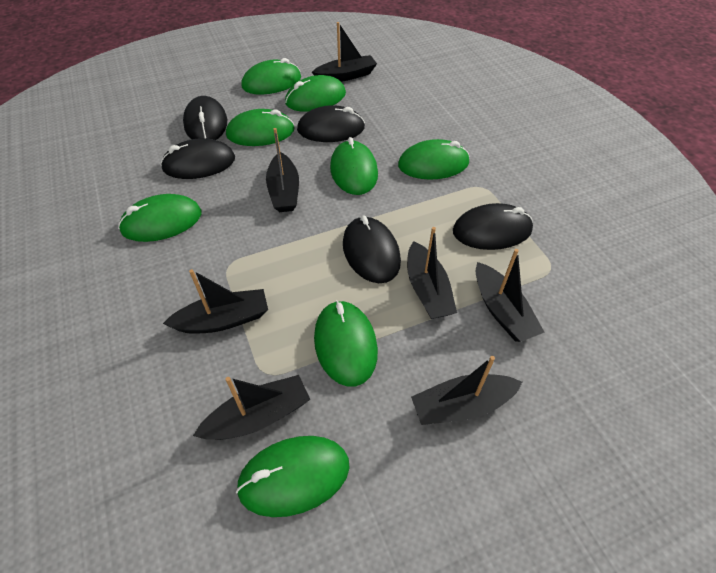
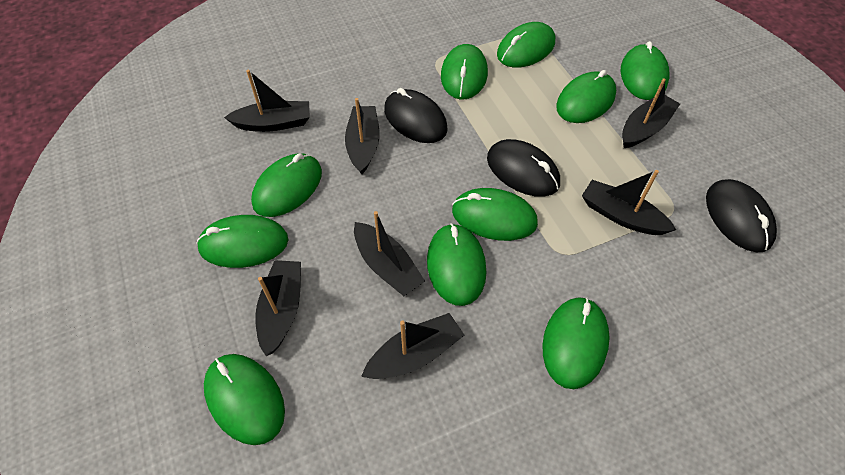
black mouse: [160,138,235,179] [183,96,227,140] [297,105,365,142] [343,215,401,283] [453,203,533,250] = 5 -> [384,88,448,143] [487,139,560,197] [706,179,777,252] = 3
green mouse: [118,194,201,242] [226,109,295,146] [236,436,350,517] [241,58,301,95] [285,75,346,111] [314,300,378,387] [330,137,378,195] [398,139,470,180] = 8 -> [196,215,288,268] [204,354,285,445] [251,153,322,217] [427,223,487,306] [441,44,488,100] [452,188,538,241] [497,22,555,68] [542,297,610,389] [556,70,616,123] [621,41,669,100] = 10

